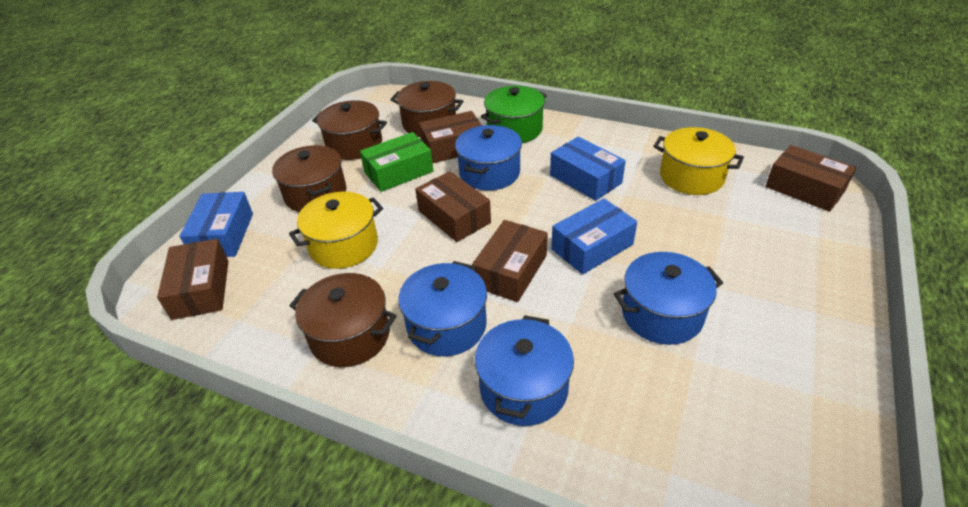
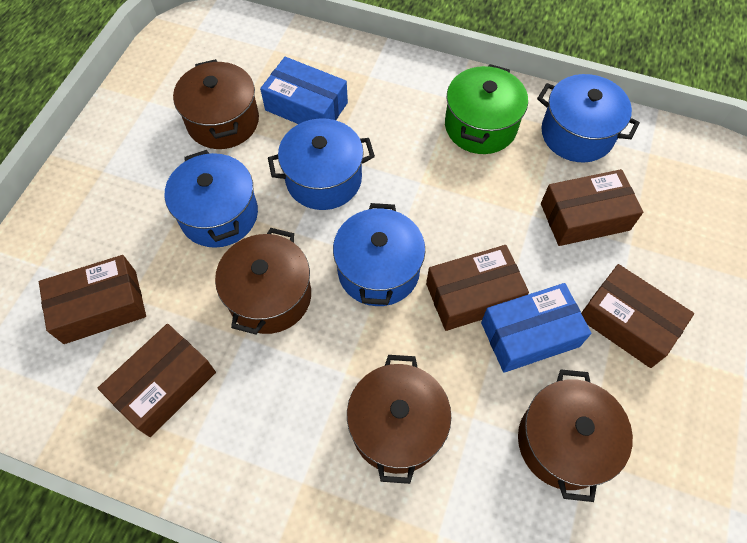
blue box: [179,192,253,257] [550,137,626,201] [551,198,637,274] = 3 -> [260,57,348,124] [481,283,591,373] = 2
green box: [360,132,433,192] = 1 -> none = 0
yellow pot: [289,192,383,269] [653,127,744,195] = 2 -> none = 0

